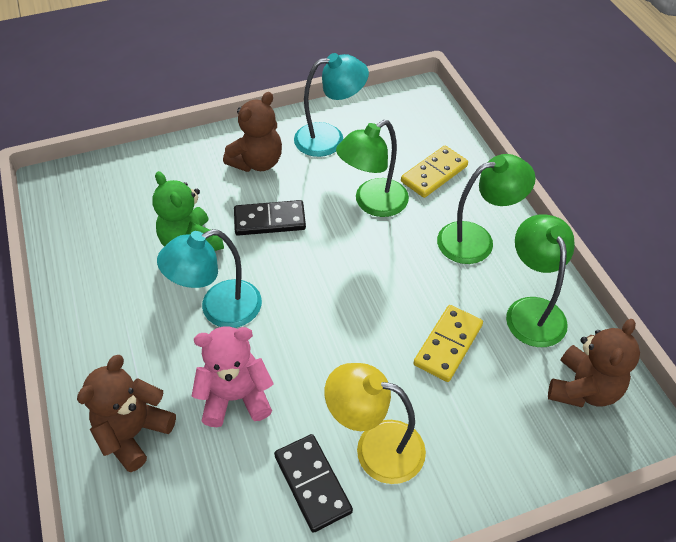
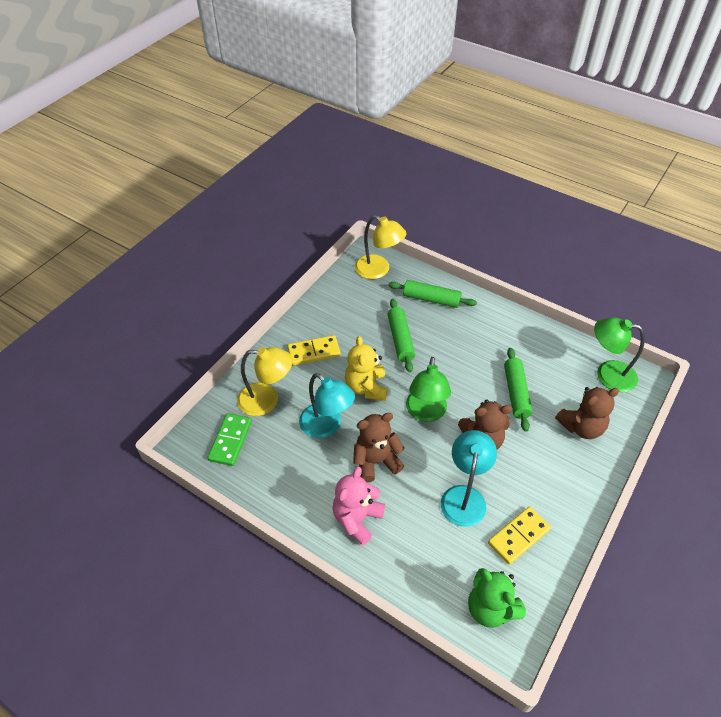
black domino: [234,200,306,235] [274,434,353,533] = 2 -> none = 0
green domino: none = 0 -> [208,413,252,466] = 1
green lamp: [336,120,409,217] [437,154,536,264] [506,214,575,347] = 3 -> [406,357,451,422] [594,317,645,392] = 2
green rolling pin: none = 0 -> [388,299,415,372] [389,280,477,308] [504,348,533,432] = 3
yellow lamp: [324,363,426,484] = 1 -> [237,347,293,416] [355,215,406,279] = 2
yellow teddy bear: none = 0 -> [345,336,387,401] = 1

